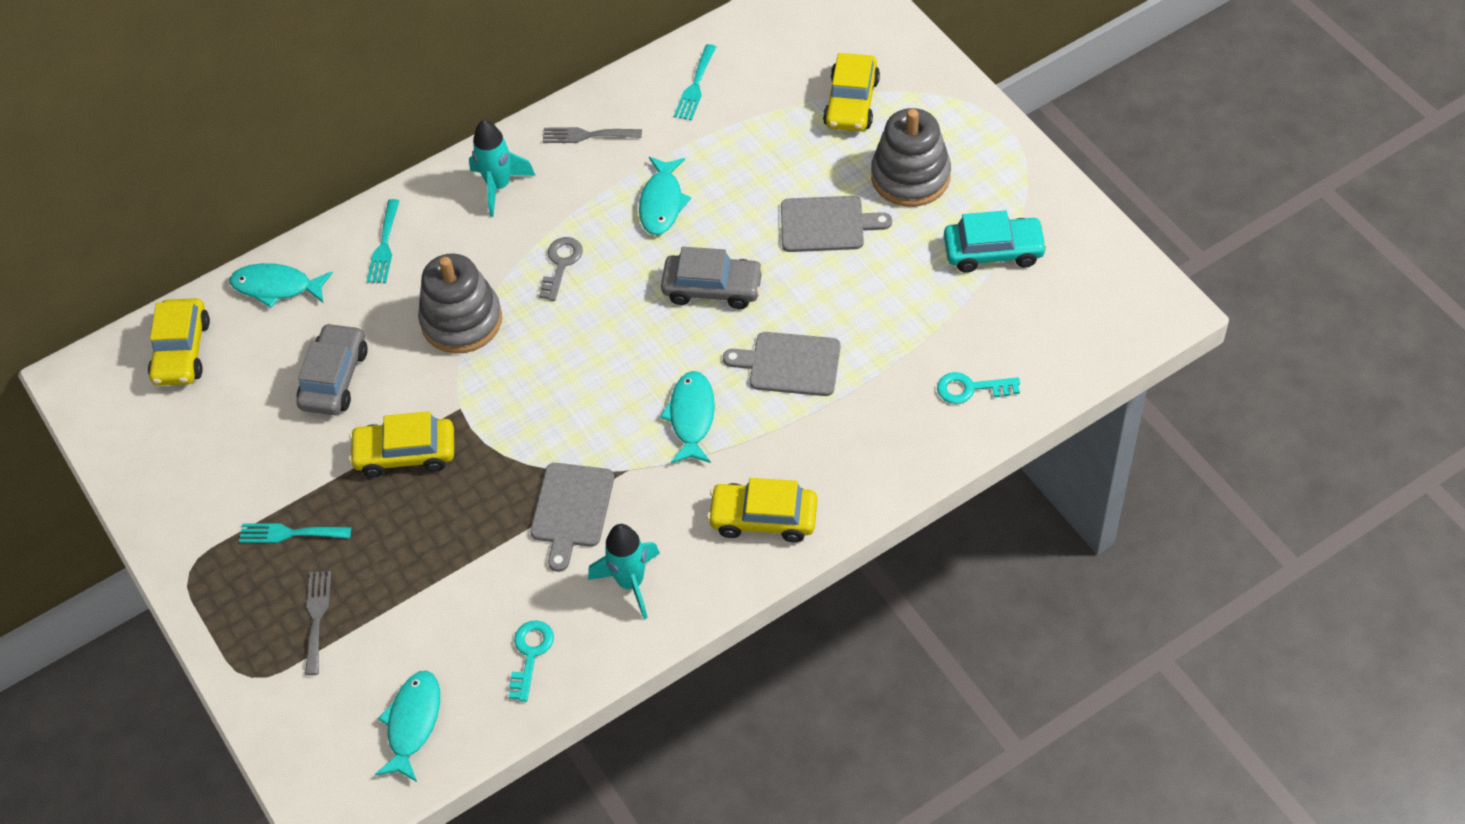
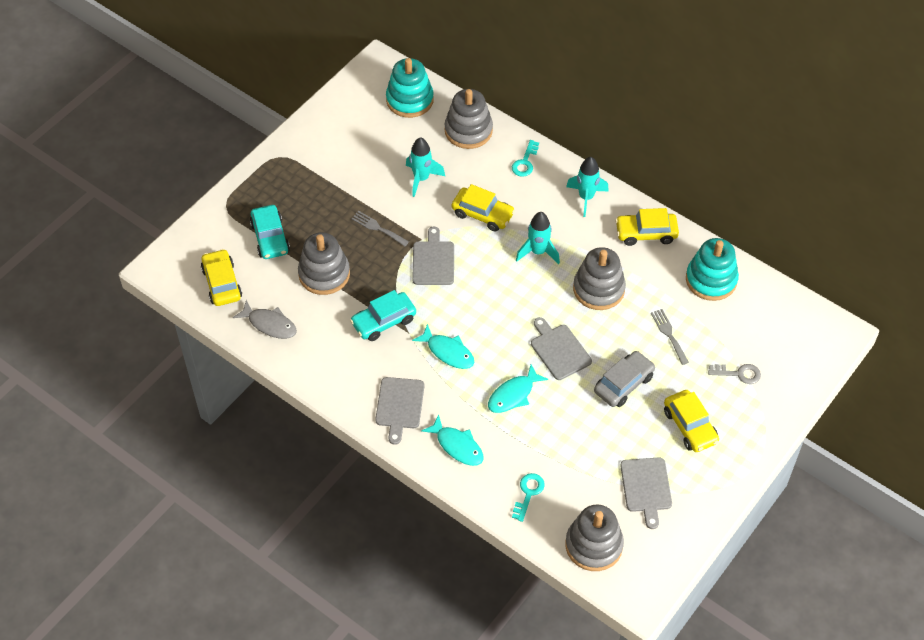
grey car: [297,323,368,415] [661,247,764,309] = 2 -> [594,351,655,407] = 1
grey cutting board: [530,463,614,572] [723,332,840,396] [781,196,892,252] = 3 -> [375,377,425,445] [412,227,454,285] [531,317,592,380] [620,458,672,529] = 4
grey fish: none = 0 -> [233,300,297,339] = 1
grey stacking toy: [418,254,502,354] [871,108,951,207] = 2 -> [298,232,350,295] [444,89,493,149] [566,504,624,571] [573,247,626,310] = 4
turquoise car: [944,210,1047,273] = 1 -> [250,205,290,259] [350,290,416,341] = 2
turquoise fish: [230,263,333,308] [375,671,440,782] [639,157,691,235] [660,371,715,463] = 4 -> [412,324,475,369] [421,414,484,466] [488,364,548,413] = 3
turquoise fork: [239,523,351,543] [367,199,399,283] [674,44,716,121] = 3 -> none = 0
turquoise rocket: [469,120,536,217] [588,524,660,619] = 2 -> [406,137,445,197] [516,212,560,264] [566,157,609,217] = 3
turquoise stacking toy: none = 0 -> [386,58,434,118] [686,238,739,301] = 2

